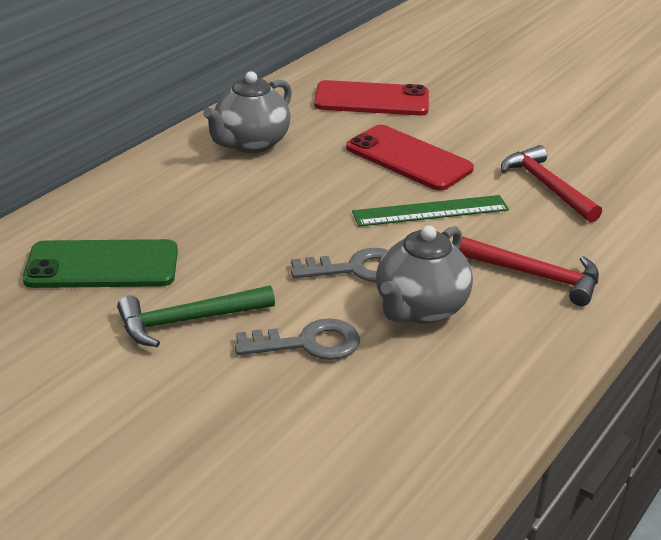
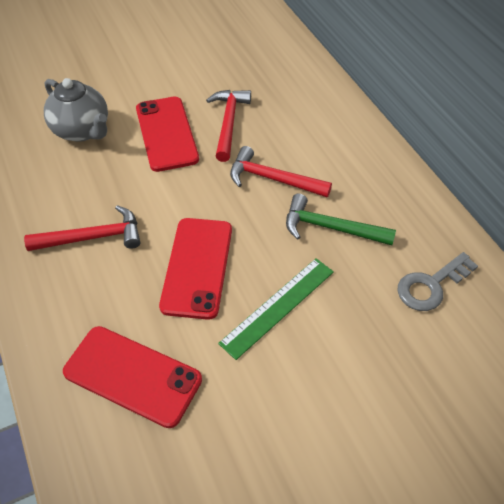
green phone: [23,239,178,288] = 1 -> none = 0
grey key: [235,318,360,360] [291,248,387,282] = 2 -> [398,252,478,311] = 1
grey teapot: [203,71,292,153] [376,225,473,324] = 2 -> [44,78,108,142] = 1
red hammer: [459,237,599,306] [501,145,602,223] = 2 -> [24,205,140,251] [206,90,251,162] [230,146,332,197] = 3
red phone: [314,80,429,115] [346,125,474,191] = 2 -> [63,326,202,428] [136,96,199,172] [159,218,232,320] = 3

